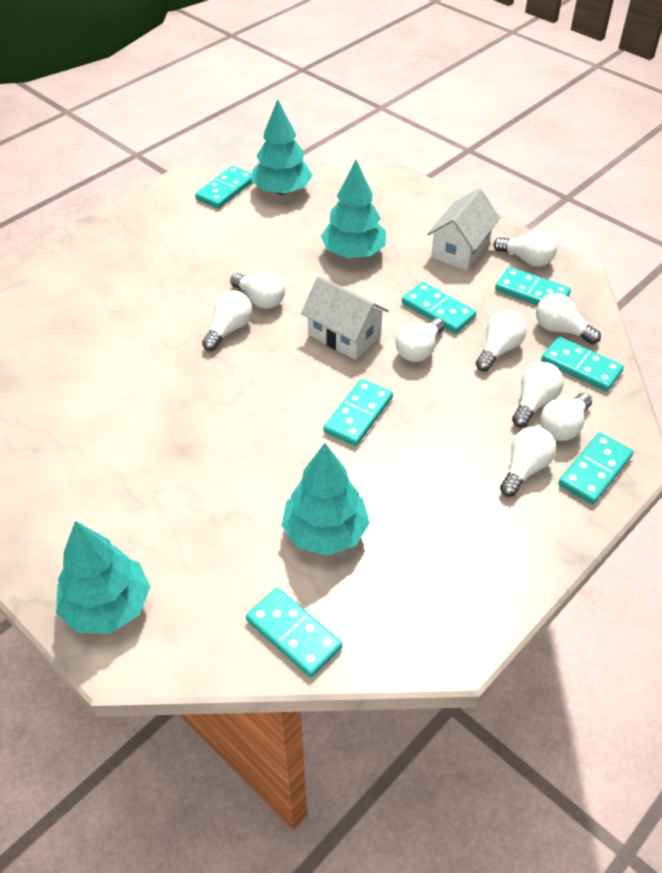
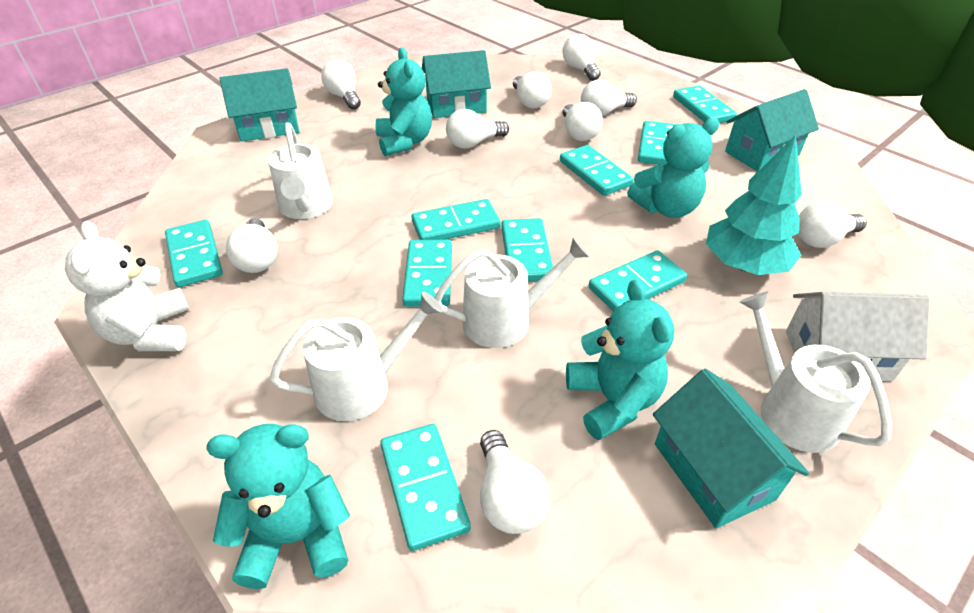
turquoise domino: [195,166,252,209] [246,588,342,677] [323,379,393,446] [402,282,476,334] [495,267,571,305] [541,336,624,392] [558,432,633,504] = 7 -> [165,220,223,287] [380,424,471,551] [402,240,452,307] [411,199,501,240] [501,218,553,281] [560,145,633,196] [589,250,687,311] [638,121,676,165] [673,86,737,123] = 9
turquoise house: none = 0 -> [220,68,299,142] [422,50,491,118] [653,369,809,528] [725,89,819,172] = 4
turquoise teddy bear: none = 0 -> [206,424,350,589] [375,48,432,156] [566,279,674,440] [627,118,720,218] = 4
turquoise tree: [56,521,151,634] [251,99,313,195] [281,443,370,556] [321,160,386,258] = 4 -> [706,135,802,275] = 1
white house: [301,276,389,360] [427,188,500,270] = 2 -> [786,292,930,381] = 1
white teddy bear: none = 0 -> [65,221,189,351] = 1
white watering can: none = 0 -> [268,122,333,219] [270,291,443,421] [435,237,590,348] [740,292,892,453] = 4

